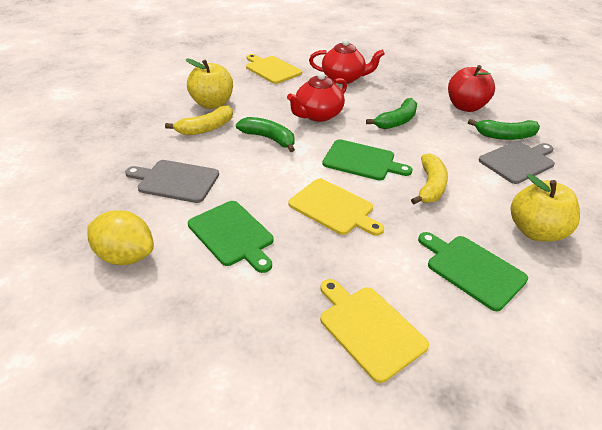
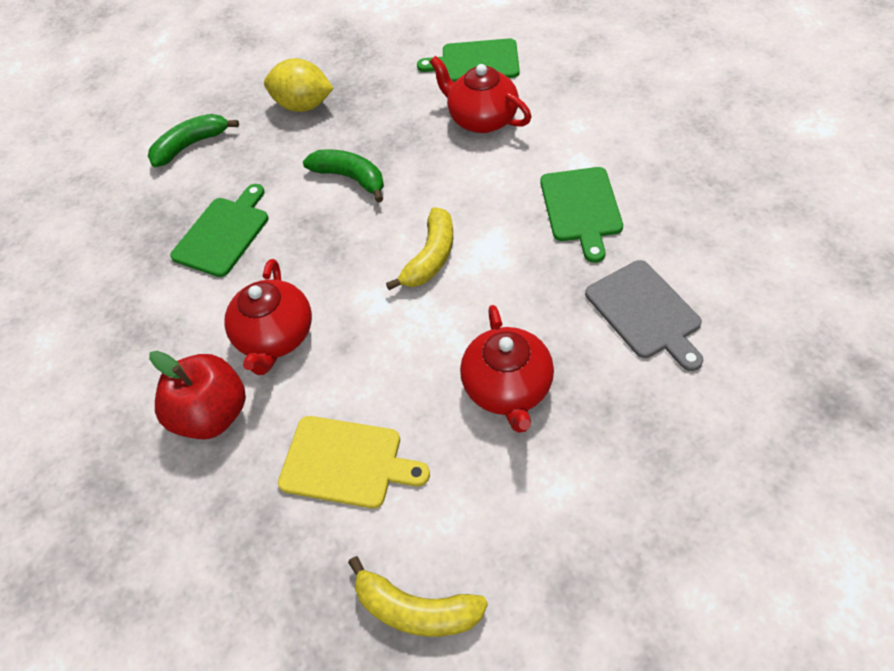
green banana: [236,117,295,152] [366,98,417,129] [468,119,540,140] = 3 -> [148,114,239,167] [303,149,384,203] = 2
grey cutting board: [125,160,219,203] [479,141,555,184] = 2 -> [585,260,703,371] = 1
red teapot: [287,72,347,122] [309,39,385,84] = 2 -> [224,259,312,375] [430,56,531,133] [460,305,554,433] = 3
yellow apple: [186,59,233,109] [510,174,580,242] = 2 -> none = 0
yellow cutting board: [246,54,302,84] [288,179,384,236] [320,279,429,383] = 3 -> [278,416,430,509] = 1

